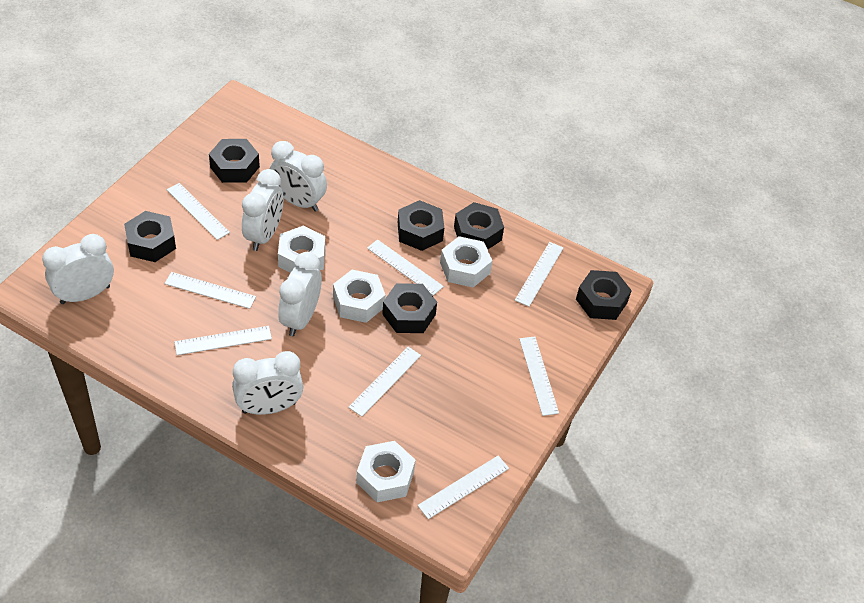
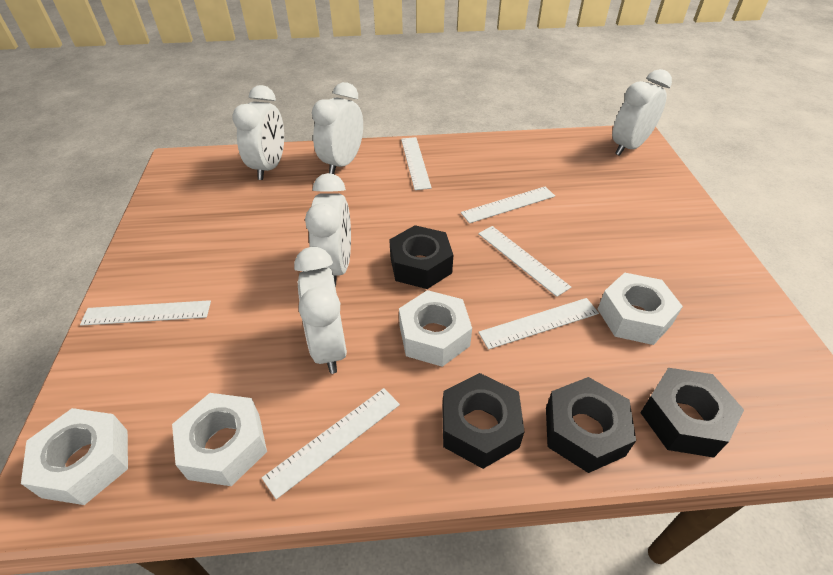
black nut: [124,211,176,262] [209,139,260,183] [382,284,437,333] [398,200,444,251] [454,202,504,249] [576,270,632,320] = 6 -> [389,225,453,289] [442,373,525,469] [546,377,636,473] [640,368,744,458] = 4
white ruler: [164,272,256,309] [167,183,230,240] [174,326,272,355] [348,347,421,417] [367,239,444,296] [417,456,509,519] [515,242,564,307] [519,336,559,416] = 8 -> [80,300,211,326] [262,388,400,499] [401,137,432,190] [461,186,555,223] [478,226,571,297] [478,298,599,350] = 6

